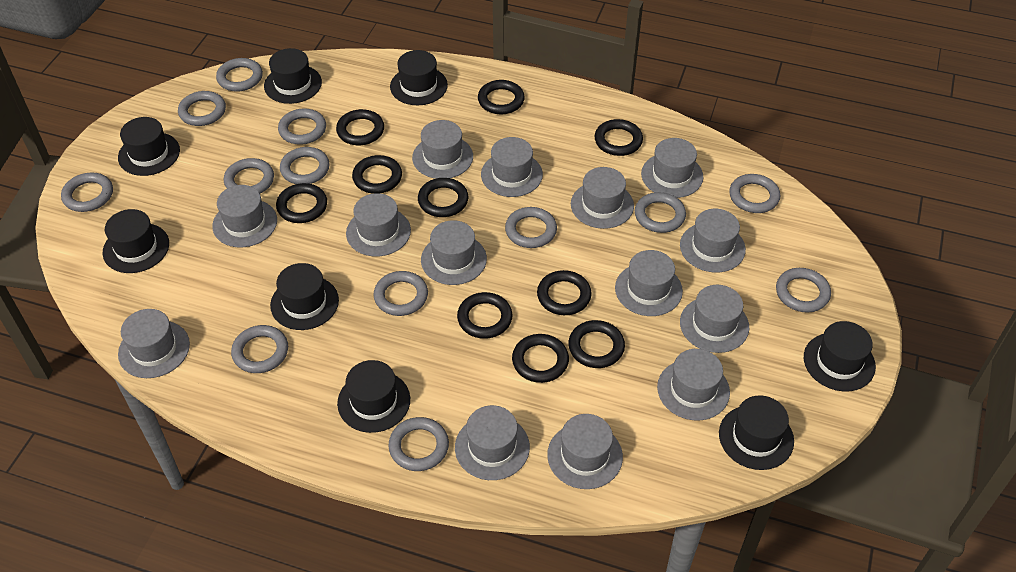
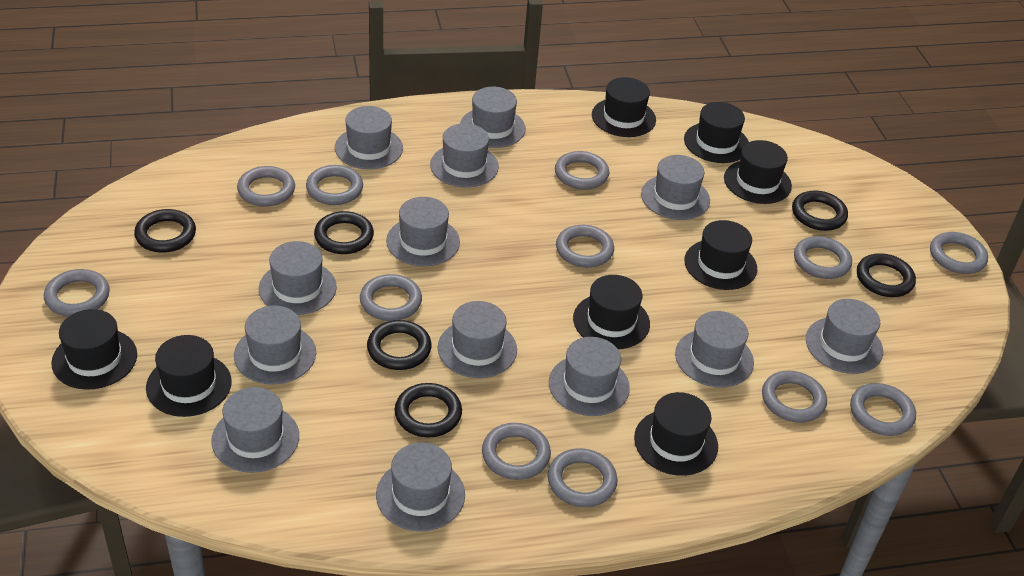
black ring: [276,183,327,223] [336,109,384,145] [352,155,402,194] [418,178,468,217] [457,292,513,339] [478,80,525,114] [512,334,569,383] [537,270,592,315] [568,320,625,368] [595,119,643,156] = 10 -> [134,209,196,253] [314,211,374,254] [367,320,432,370] [394,383,462,438] [792,190,848,231] [857,253,916,297] = 6
grey hat: [118,309,190,378] [212,185,277,247] [346,193,411,257] [412,120,473,179] [421,220,487,285] [455,405,530,480] [481,137,543,197] [547,414,623,489] [571,167,634,229] [615,250,683,316] [641,138,703,198] [657,349,730,420] [680,209,746,273] [680,285,749,353] = 14 -> [211,387,299,473] [234,306,316,385] [259,241,337,315] [335,106,403,169] [376,442,465,531] [386,197,460,266] [430,123,499,188] [437,301,517,378] [460,87,526,148] [549,337,630,416] [641,155,710,220] [675,311,754,388] [806,299,883,374] = 13
grey ring: [61,173,113,212] [178,91,226,126] [216,58,263,92] [224,158,274,193] [231,325,288,373] [278,108,326,145] [280,147,330,184] [373,271,428,316] [388,417,449,471] [505,207,557,248] [635,192,686,233] [729,174,780,213] [776,268,831,312] = 13 -> [44,269,110,317] [237,166,295,207] [306,165,363,205] [360,274,422,321] [482,423,551,480] [548,448,618,507] [555,151,609,190] [556,225,614,268] [762,370,827,423] [794,236,852,279] [850,383,916,436] [930,232,988,274] = 12

